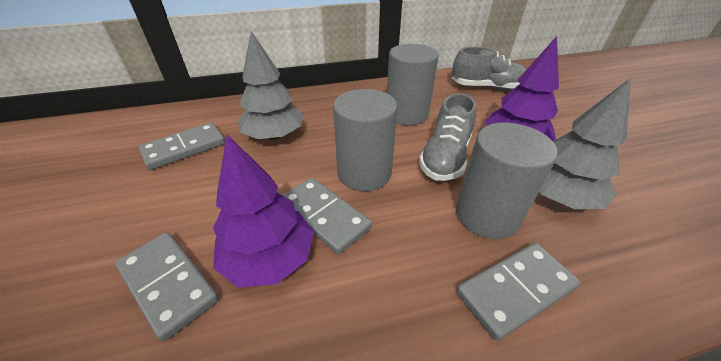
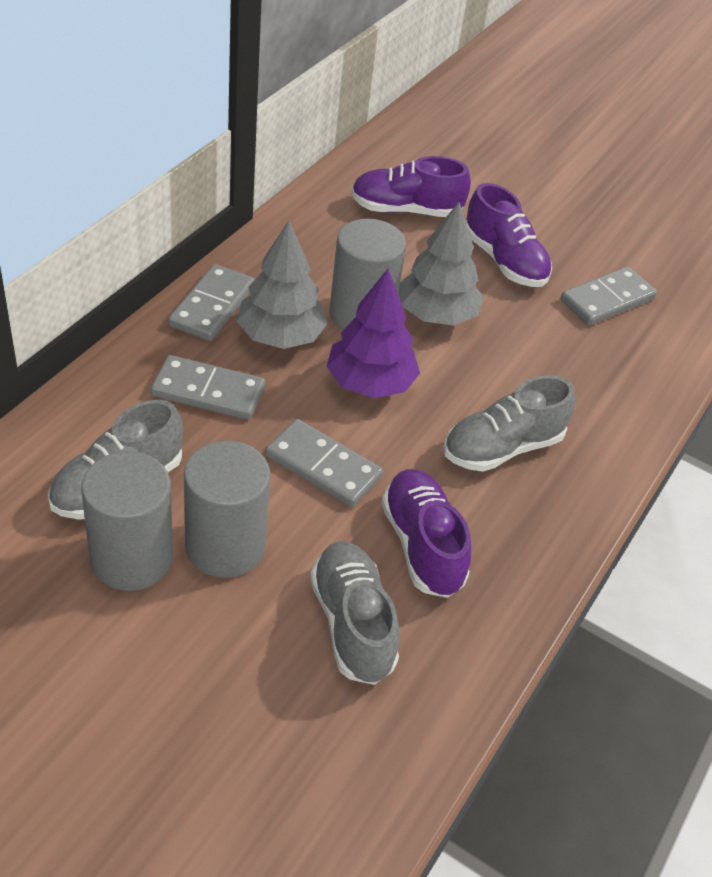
grey shoe: [419,93,476,181] [452,47,527,90] = 2 -> [48,400,183,520] [310,541,399,685] [443,375,575,472] = 3
purple shoe: none = 0 -> [351,156,471,217] [381,469,471,598] [466,183,552,287] = 3
purple tree: [213,134,314,288] [485,36,559,141] = 2 -> [326,269,420,398] = 1

